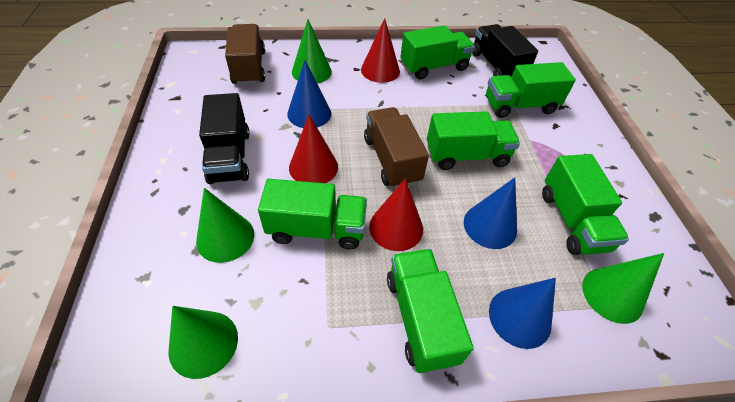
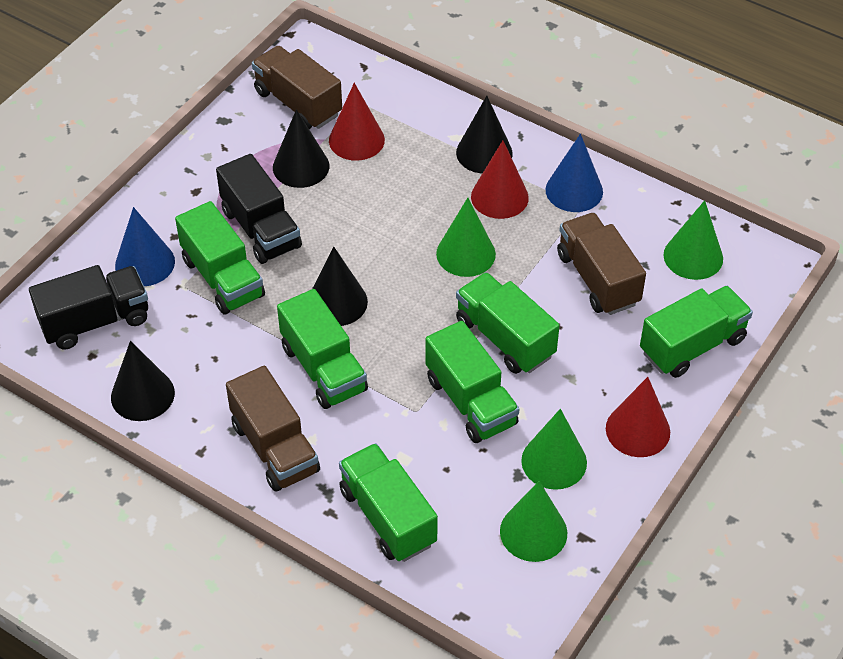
black cone: none = 0 -> [111,341,175,421] [273,109,329,188] [312,247,368,326] [456,96,513,173] = 4
blue cone: [287,60,331,128] [464,177,517,249] [489,278,556,349] = 3 -> [115,207,175,286] [546,134,603,212] = 2
brown truck: [225,24,265,85] [364,107,429,189] = 2 -> [226,366,320,492] [252,46,342,129] [557,213,646,315] = 3

